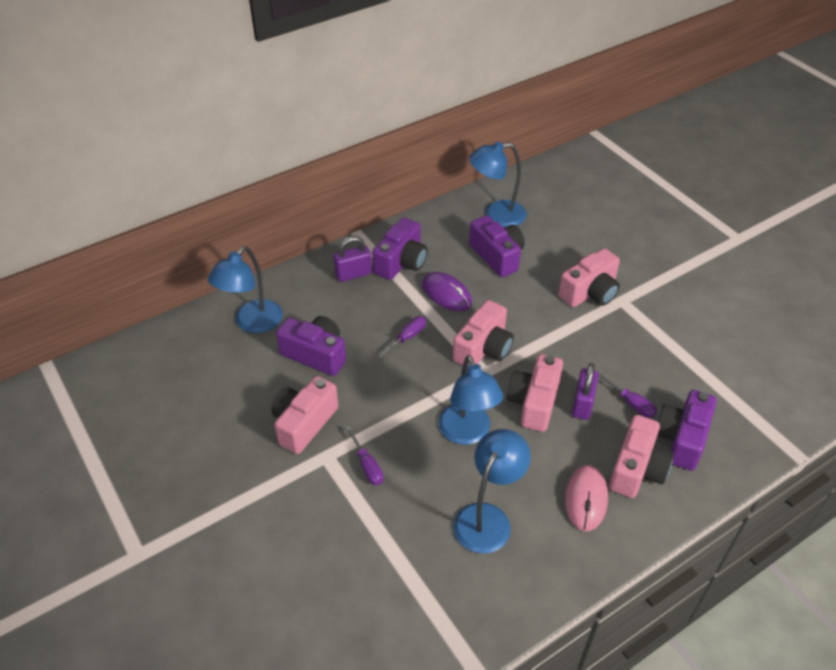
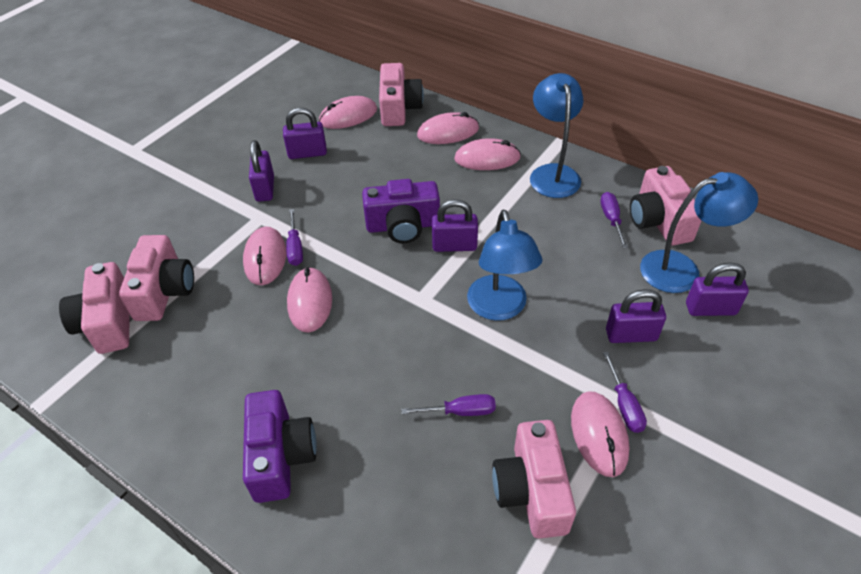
blue lamp: [208,246,283,333] [438,355,503,445] [454,429,531,554] [469,141,527,227] = 4 -> [467,210,542,321] [530,73,583,198] [640,172,758,293] = 3
pink mouse: [565,465,608,531] = 1 -> [243,226,286,285] [287,267,332,332] [319,96,377,129] [417,112,479,144] [454,138,521,170] [571,391,629,477] = 6
purple camera: [276,316,346,376] [372,217,428,280] [469,215,525,277] [656,390,717,471] = 4 -> [243,390,317,503] [362,179,440,243] = 2
purple mouse: [422,272,472,311] = 1 -> none = 0
purple padlock: [333,236,372,282] [572,363,599,420] = 2 -> [249,140,274,202] [283,108,327,159] [432,199,478,252] [606,289,666,343] [686,263,749,316] = 5
purple screwdriver: [346,426,384,485] [378,316,426,358] [598,373,657,418] = 3 -> [286,209,303,266] [401,394,496,416] [600,192,628,248] [603,352,647,433] = 4

